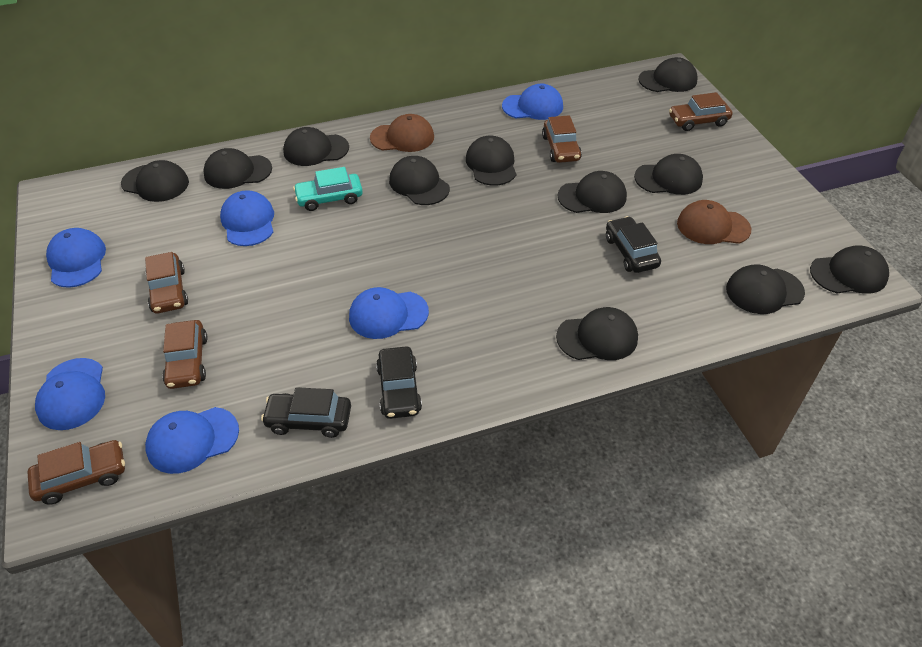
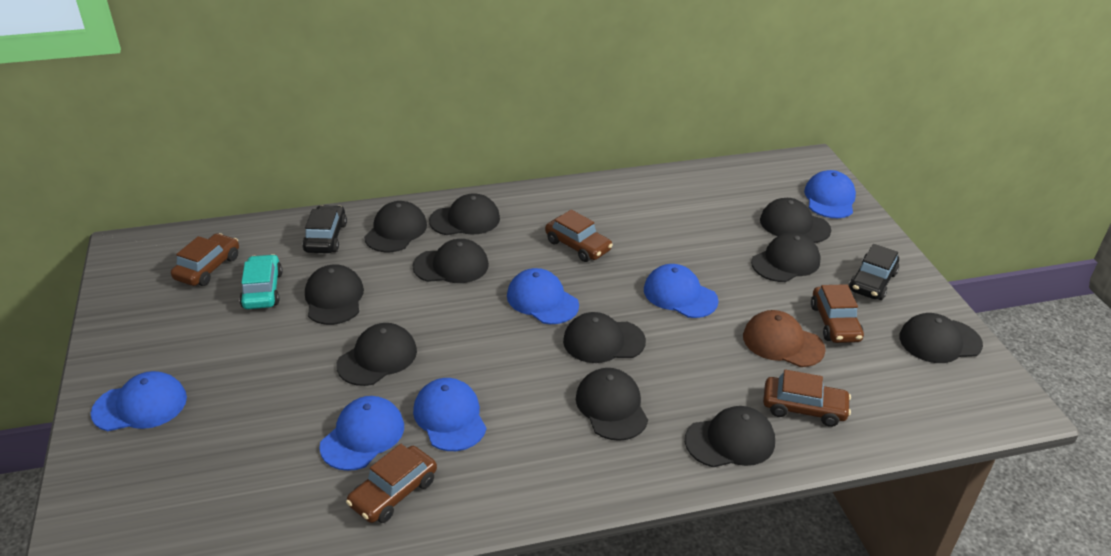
black car: [261,387,351,438] [376,346,422,419] [606,216,661,273] = 3 -> [302,205,347,253] [849,244,899,300] = 2
brown cap: [370,114,434,152] [677,200,751,244] = 2 -> [743,310,826,367] = 1

